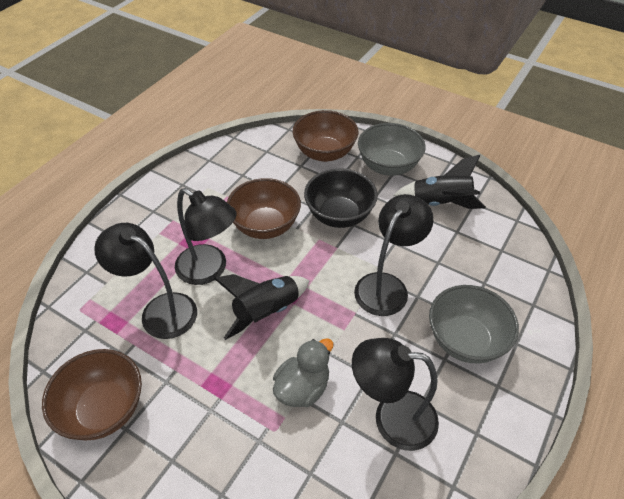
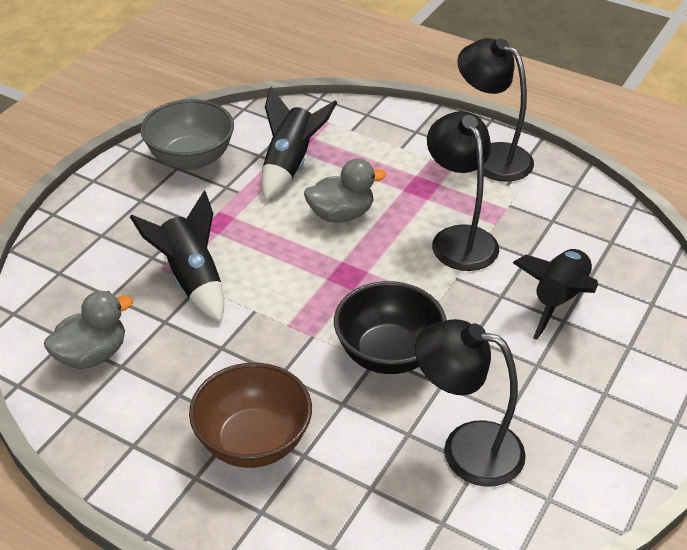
black lamp: [94,223,197,339] [175,188,237,285] [352,338,439,451] [354,194,433,316] = 4 -> [415,319,526,487] [427,111,499,271] [458,38,534,182] = 3
black rocket: [214,274,310,340] [394,155,486,209] = 2 -> [130,191,224,322] [261,87,337,200] [513,249,598,340] = 3
brown bowl: [42,349,142,440] [227,178,301,239] [293,110,358,162] = 3 -> [189,363,312,468] = 1
grey bowl: [358,123,426,176] [429,285,519,363] = 2 -> [140,99,234,170] = 1
grey duck: [273,338,334,407] = 1 -> [44,291,133,369] [304,159,386,223] = 2

